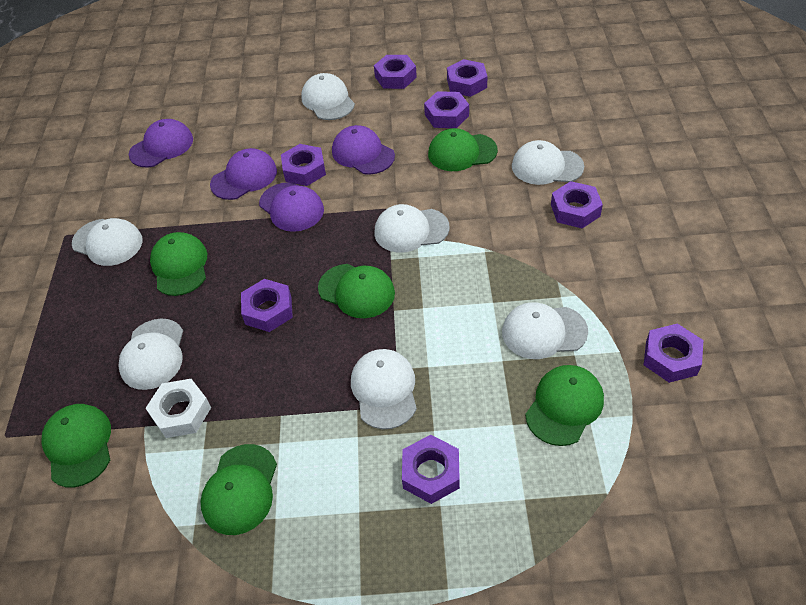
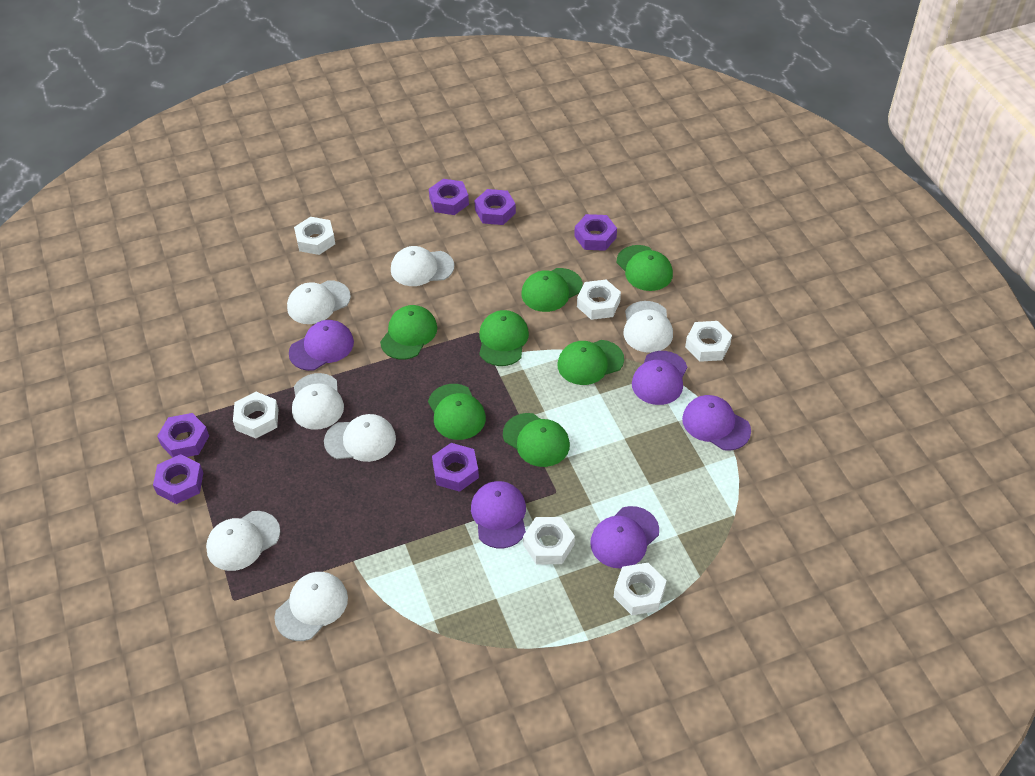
green cap: [42,404,111,488] [150,232,207,296] [200,444,277,535] [318,264,395,318] [428,128,498,171] [525,365,604,446] = 6 -> [380,305,437,360] [428,384,486,440] [479,310,529,366] [503,413,570,467] [521,268,583,312] [558,340,624,385] [617,245,673,291] = 7
purple cap: [129,119,193,167] [210,148,277,200] [259,182,324,232] [332,125,395,175] = 4 -> [289,320,354,371] [471,481,526,548] [590,506,659,569] [632,351,687,405] [682,395,751,451] = 5
purple nut: [241,279,293,332] [281,144,326,186] [374,55,417,89] [402,435,460,504] [424,91,469,128] [447,59,488,97] [551,181,603,228] [644,324,703,383] = 8 -> [153,454,203,504] [157,413,209,458] [429,179,469,215] [432,443,479,492] [474,189,516,225] [574,214,617,251] = 6
white nut: [146,379,211,438] = 1 -> [233,392,278,438] [294,217,335,255] [523,517,575,564] [577,280,621,320] [614,563,667,615] [685,321,732,362] = 6

